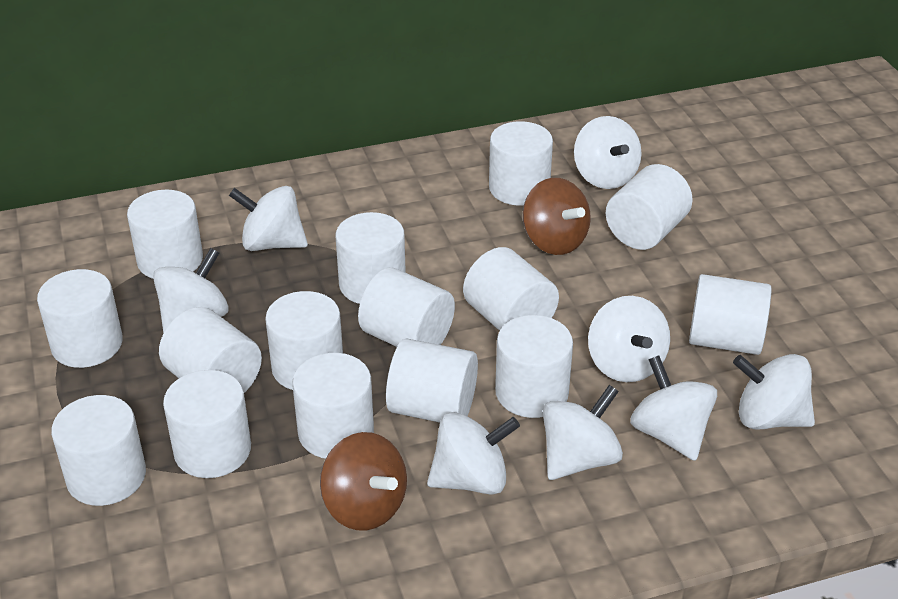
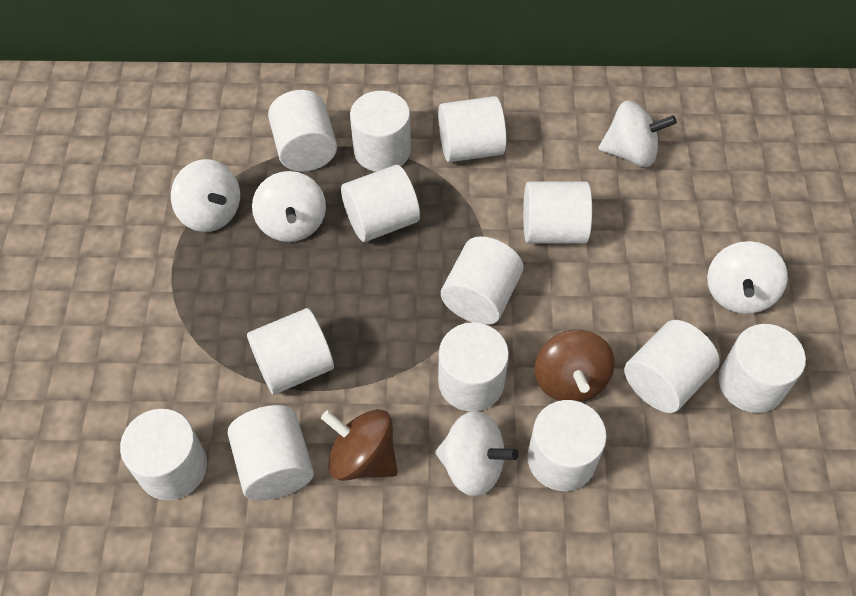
white cylinder: [37,269,123,368] [51,395,146,506] [127,190,203,279] [159,307,262,393] [163,370,251,478] [265,291,343,390] [292,353,374,459] [336,212,406,304] [358,267,455,347] [386,339,478,423] [463,247,559,331] [489,121,553,206] [495,315,573,418] [606,164,693,250] [689,274,771,355] = 15 -> [120,409,207,500] [227,405,314,501] [247,308,334,395] [268,90,337,172] [341,165,420,242] [350,91,411,172] [438,96,506,162] [438,322,509,411] [441,236,524,325] [523,181,592,244] [527,400,607,491] [624,320,720,413] [719,324,806,413] = 13
white spinning top: [153,248,229,334] [229,186,308,251] [427,412,520,495] [543,385,623,480] [574,116,642,189] [588,296,670,382] [630,356,717,461] [733,354,815,429] = 8 -> [171,159,240,232] [252,171,326,242] [435,411,519,497] [598,101,677,167] [707,241,788,314] = 5

